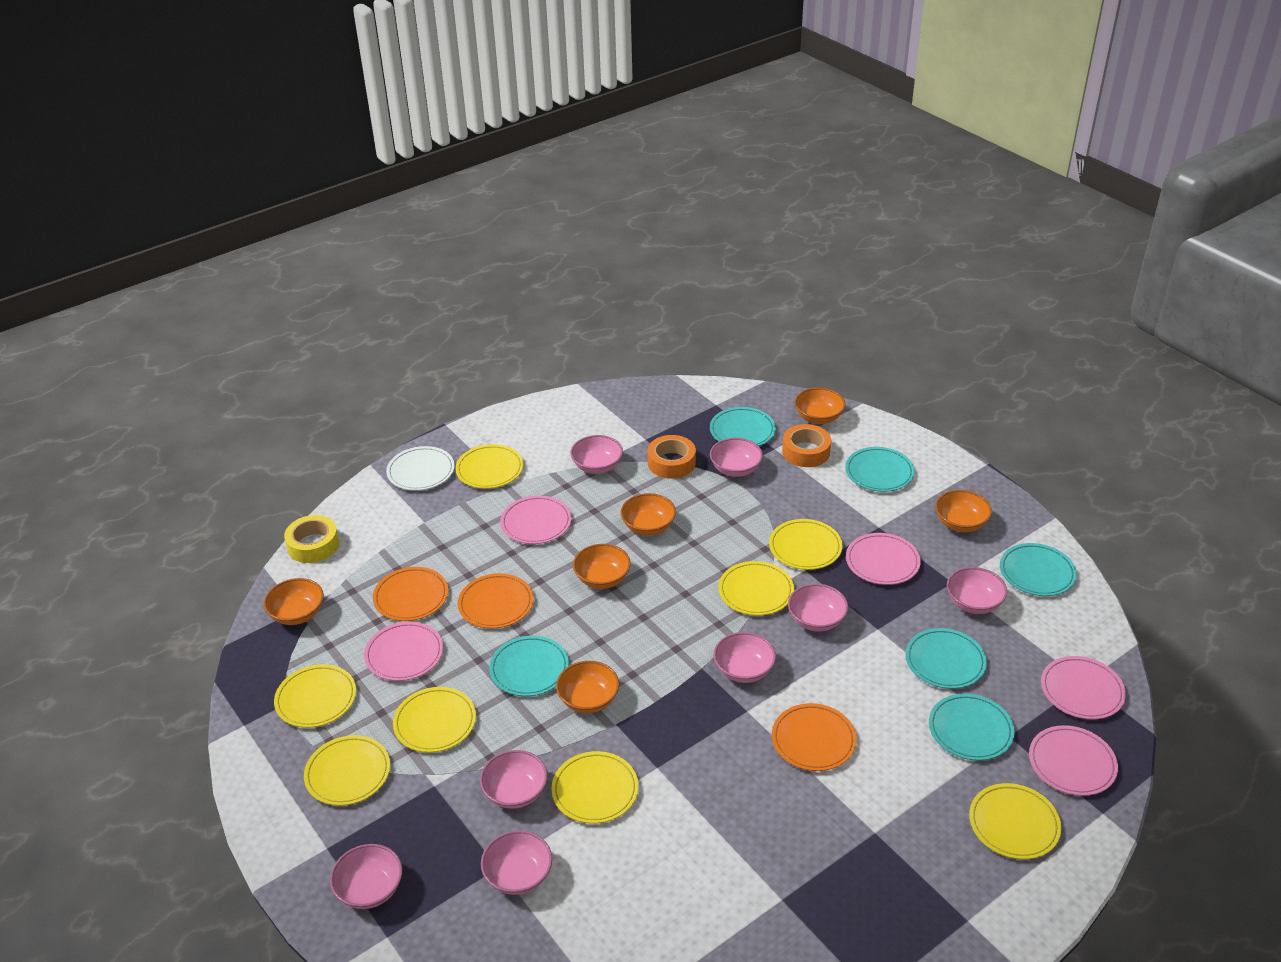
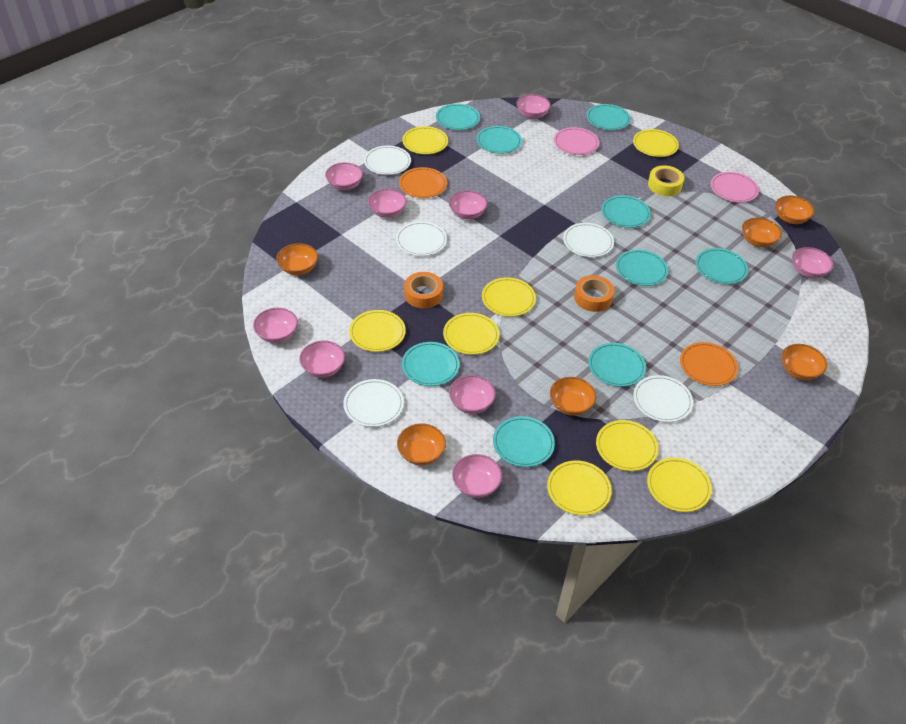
orange plate: [373,567,448,621] [458,573,534,629] [772,703,857,771] = 3 -> [399,167,447,198] [680,342,738,386] = 2
pink bowl: [330,844,402,909] [480,750,547,809] [481,830,552,895] [570,435,623,474] [710,438,763,477] [714,632,776,683] [788,584,848,632] [947,567,1007,614] = 8 -> [253,308,298,343] [299,341,345,378] [325,162,363,190] [368,189,406,218] [449,190,487,219] [449,375,496,414] [452,454,502,498] [516,94,551,119] [792,247,834,278] = 9
pink plate: [364,622,443,681] [500,496,572,544] [846,533,921,585] [1029,725,1118,796] [1041,656,1126,719] = 5 -> [554,127,599,155] [711,172,759,202] = 2
turquoise plate: [489,636,569,696] [710,407,776,446] [845,447,915,492] [905,628,987,689] [929,693,1015,761] [1000,543,1077,596] = 6 -> [402,342,460,386] [436,104,480,130] [476,126,522,154] [493,416,555,467] [586,104,631,130] [588,343,646,387] [601,195,651,228] [616,250,668,286] [695,248,748,284] = 9
white plate: [386,446,455,491] = 1 -> [343,379,404,427] [364,146,411,175] [396,221,447,256] [563,223,614,257] [633,375,693,422] = 5

